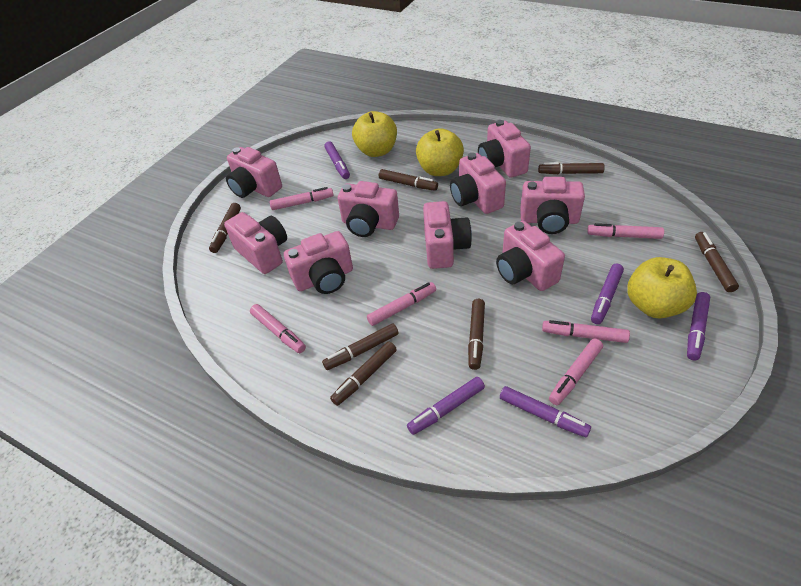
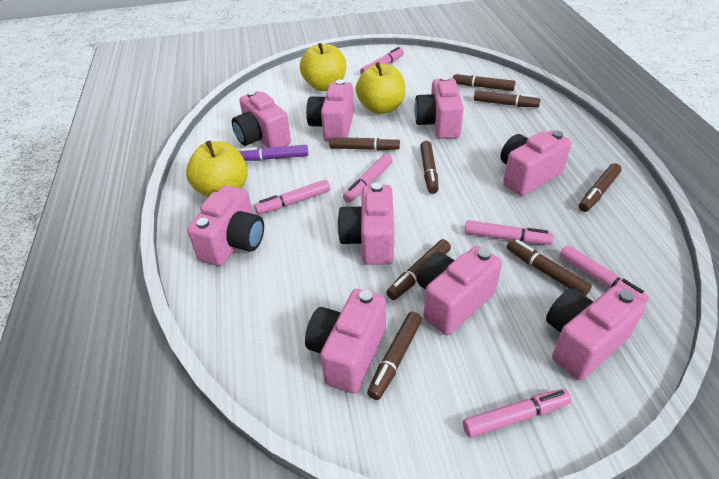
brown marker: [209,203,241,253] [322,323,399,370] [330,341,397,406] [379,169,438,191] [468,299,485,370] [538,162,605,174] [695,232,739,292] = 7 -> [329,137,400,150] [367,312,422,400] [386,239,451,300] [420,141,439,194] [453,73,515,91] [474,90,541,107] [507,239,592,296] [579,163,622,212] = 8
purple marker: [324,141,350,179] [407,377,485,435] [500,386,591,437] [591,264,624,324] [687,292,710,360] = 5 -> [239,145,308,161] = 1

